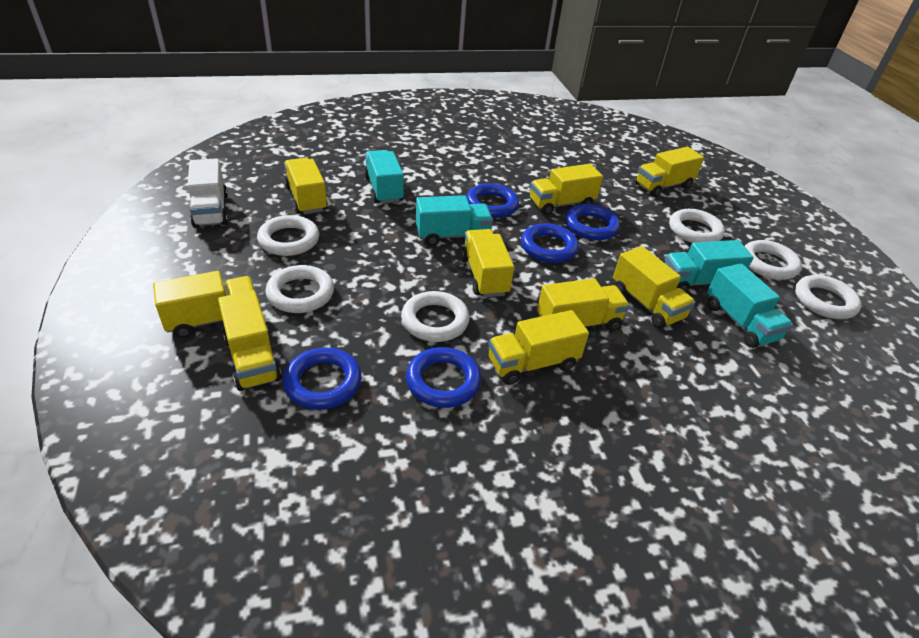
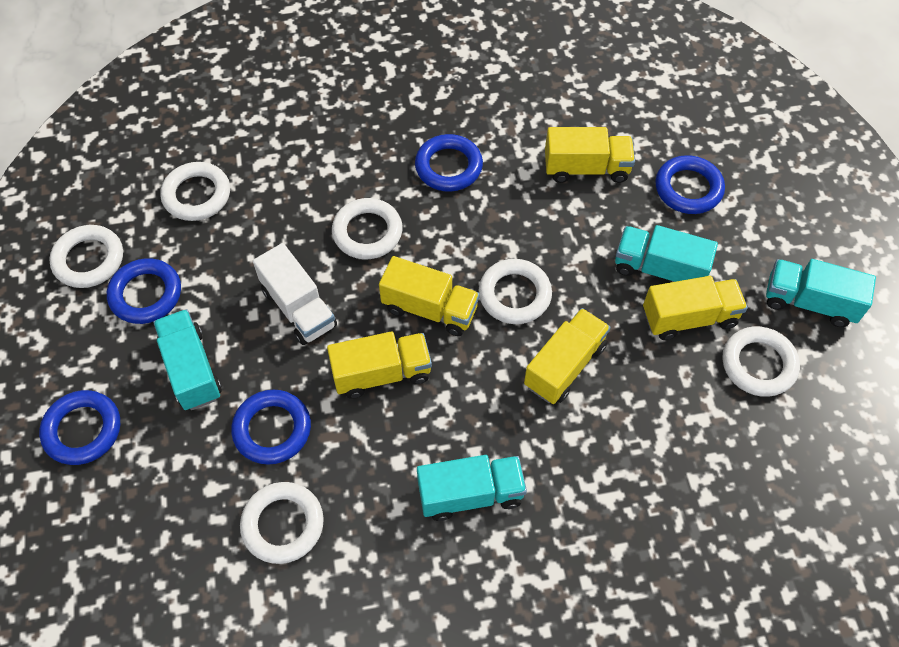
yellow truck: [153,271,255,338] [218,290,282,391] [284,158,328,214] [461,229,514,297] [488,310,589,385] [530,164,603,215] [537,278,630,331] [613,246,695,329] [635,147,704,197] = 9 -> [327,331,432,399] [379,256,480,336] [524,308,611,404] [545,127,635,183] [643,276,748,340] = 5

